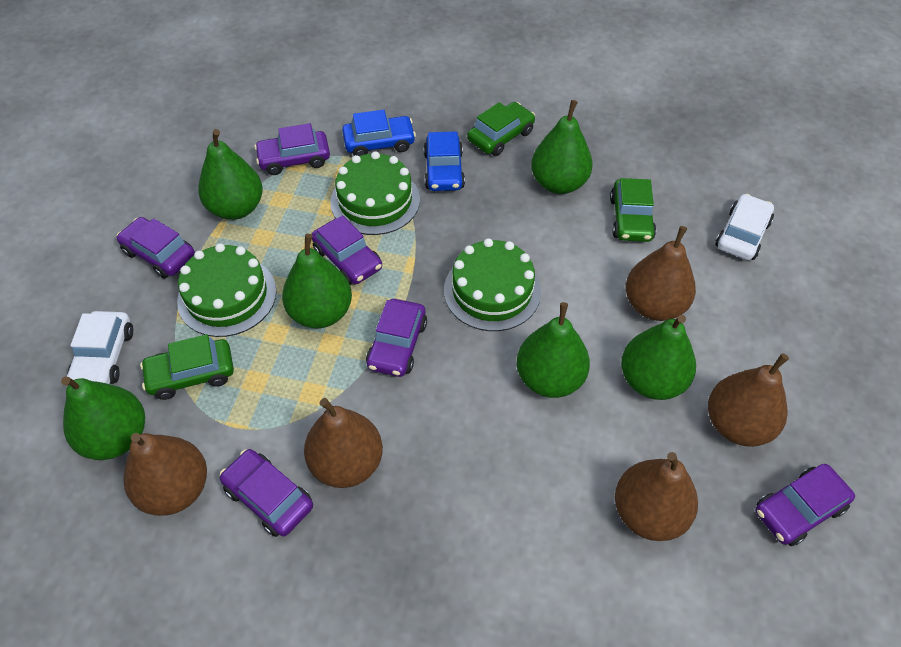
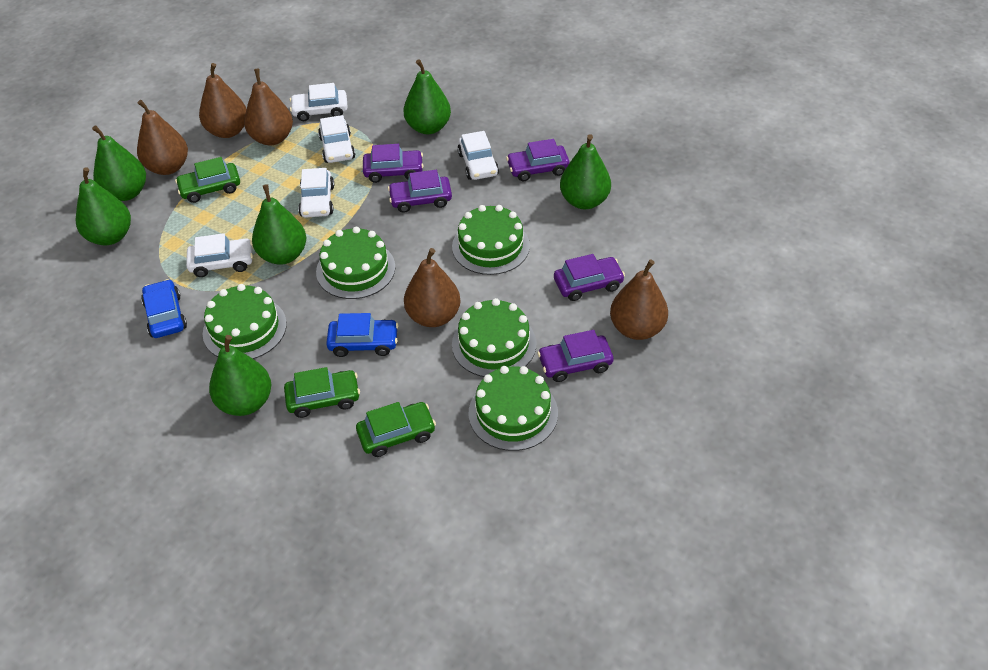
green cake: [177,243,276,337] [330,151,420,235] [444,238,541,331] = 3 -> [203,284,287,359] [316,227,395,299] [452,205,530,275] [452,298,536,377] [468,366,558,451] = 5
purple car: [117,217,195,278] [220,449,313,537] [254,123,330,175] [311,215,382,284] [366,299,427,377] [755,464,855,546] = 6 -> [363,144,424,183] [388,170,452,213] [506,139,570,181] [537,330,614,382] [554,254,625,301] = 5
white car: [67,311,133,384] [715,194,774,260] = 2 -> [186,233,253,277] [290,83,348,121] [298,168,334,217] [318,115,355,163] [457,131,499,180] = 5

